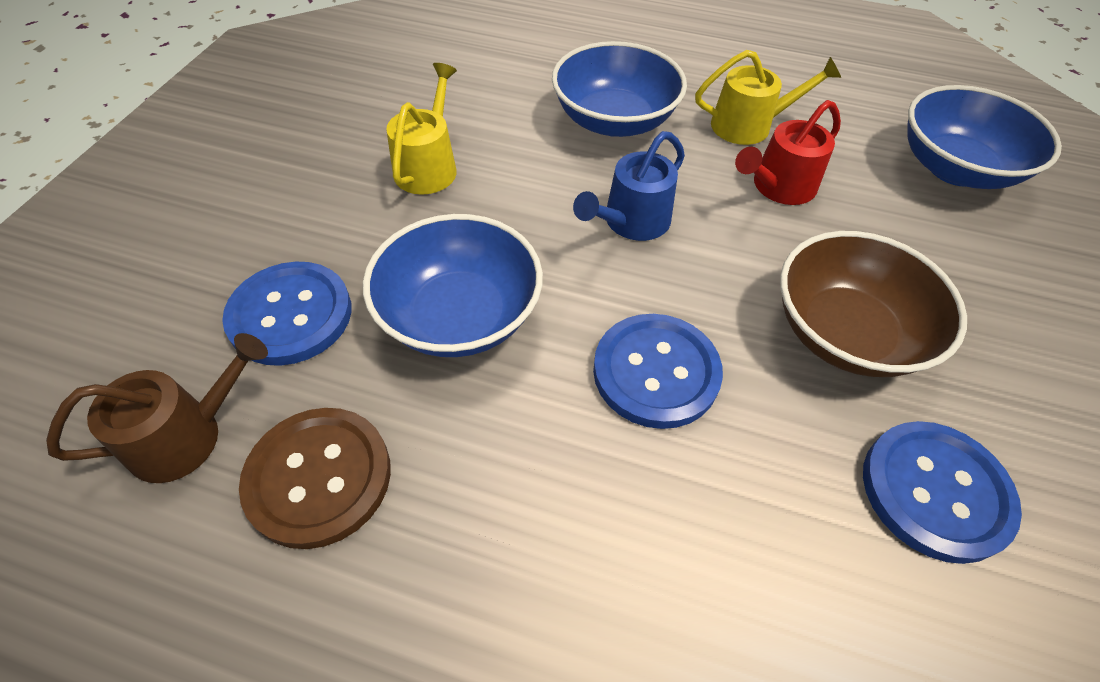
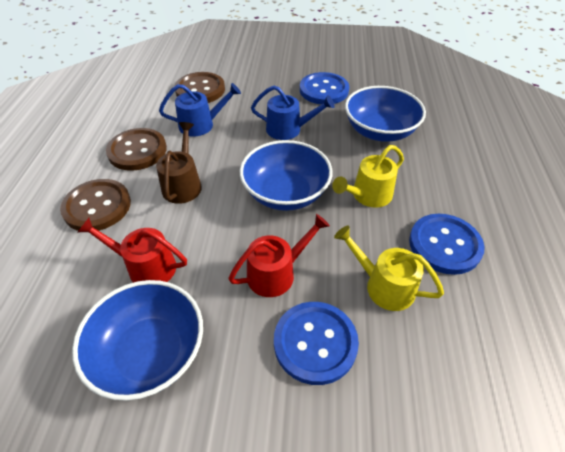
blue watering can: [573,131,685,241] = 1 -> [159,83,241,137] [251,86,335,140] = 2
brown bowl: [780,231,967,377] = 1 -> none = 0
brown button: [239,408,391,549] = 1 -> [60,179,131,231] [106,128,167,171] [175,72,225,103] = 3
red watering can: [735,100,841,205] = 1 -> [78,218,187,283] [228,214,330,297] = 2

